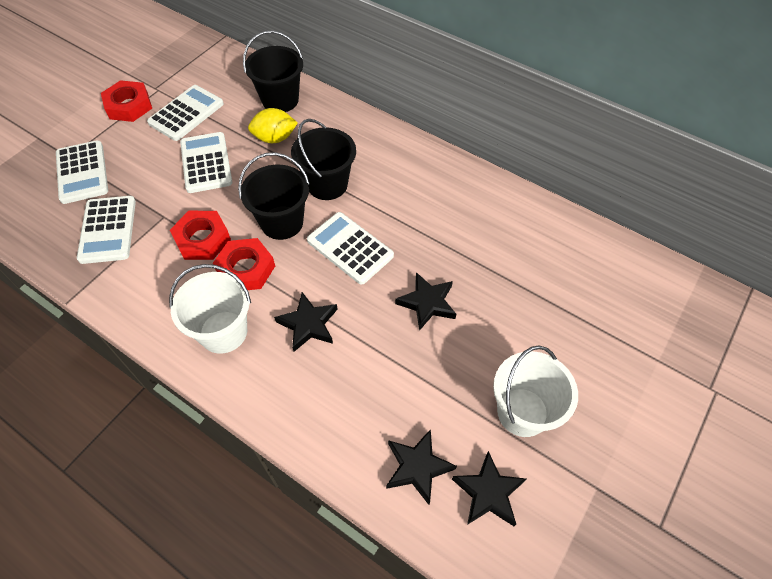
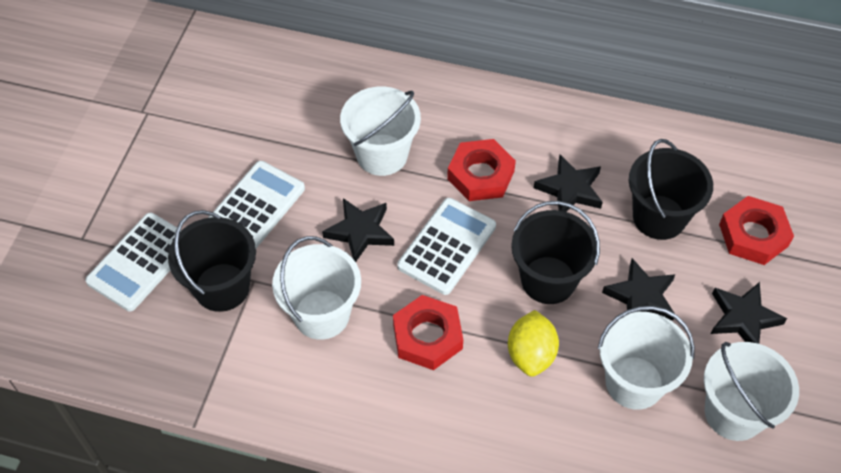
white bucket: [169,264,251,354] [493,345,578,437] = 2 -> [272,236,361,340] [340,86,421,176] [598,306,695,410] [704,342,799,441] = 4
white calculator: [56,140,108,204] [77,196,136,264] [147,85,224,141] [180,132,232,193] [307,212,394,285] = 5 -> [85,213,177,311] [208,161,305,248] [397,198,496,295] = 3

